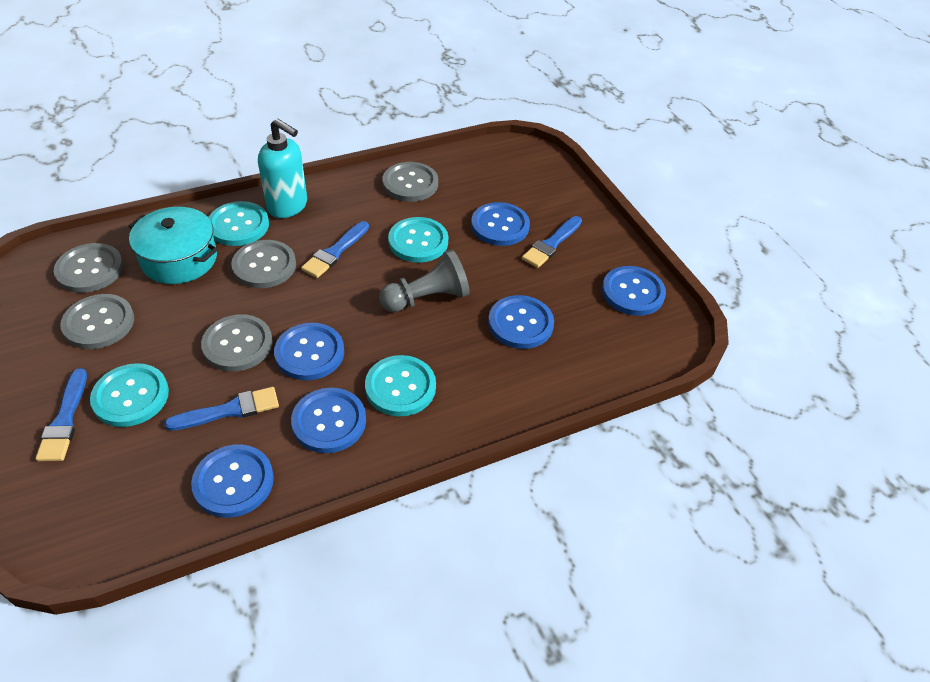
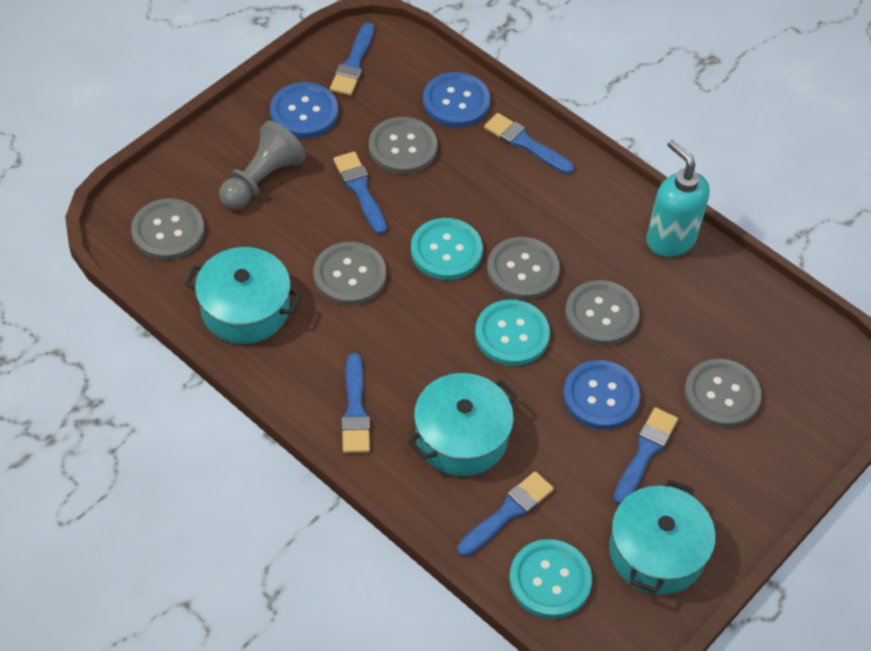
blue brush: [35,368,87,461] [164,387,279,431] [301,221,369,278] [522,216,582,268] = 4 -> [330,23,374,96] [333,151,387,235] [341,353,370,453] [457,471,554,557] [484,113,574,174] [613,407,678,505] = 6
blue button: [191,444,274,518] [274,323,344,380] [291,388,366,453] [471,202,530,246] [488,295,554,349] [602,266,666,316] = 6 -> [270,82,338,138] [423,72,490,127] [563,360,640,430] = 3
grey button: [54,243,123,293] [60,294,134,349] [201,314,273,371] [231,240,296,288] [382,162,438,202] = 5 -> [131,198,204,260] [313,242,386,305] [369,117,437,174] [487,237,560,300] [565,280,640,345] [684,359,761,428] = 6
turquoise button: [90,363,169,427] [208,201,269,246] [365,355,436,416] [388,217,448,263] = 4 -> [411,218,483,280] [475,300,550,366] [509,539,592,619] = 3
turquoise pot: [129,207,218,284] = 1 -> [185,247,302,344] [408,373,518,476] [609,479,715,595] = 3

